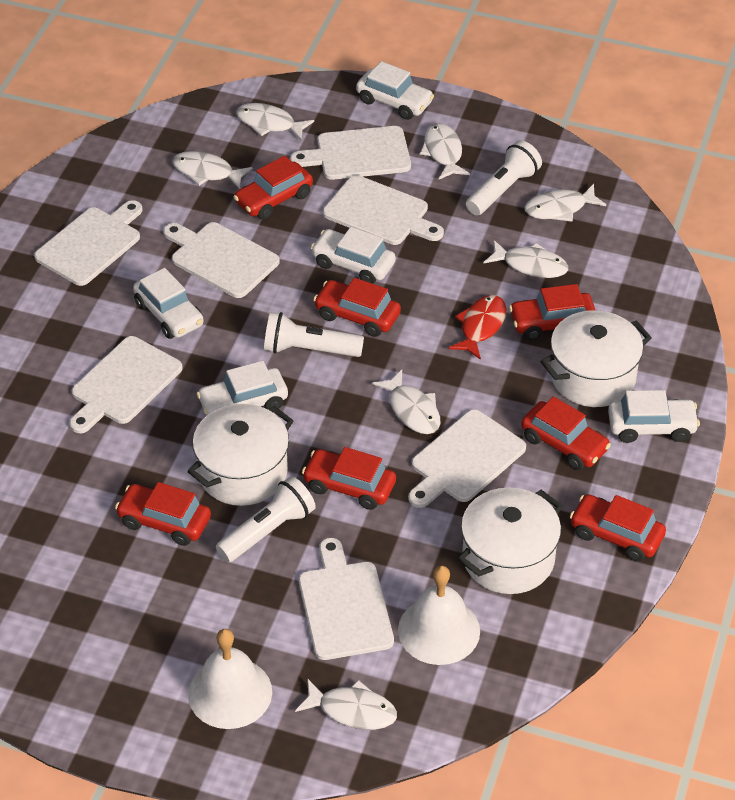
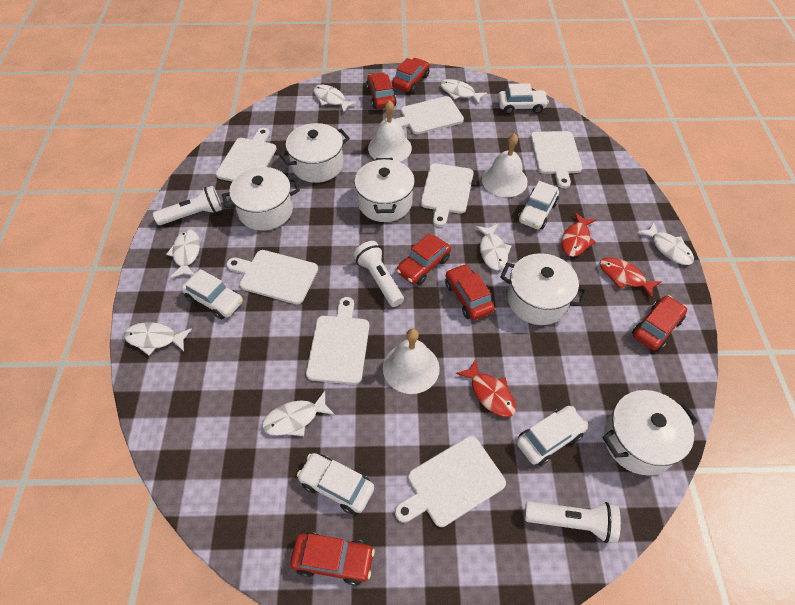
red car: [115,482,211,546] [234,156,313,220] [302,447,396,510] [313,278,401,337] [509,284,595,340] [521,396,611,470] [570,494,666,561] = 7 -> [290,532,375,585] [366,72,397,109] [392,58,430,93] [396,234,451,285] [445,264,495,320] [632,295,687,351] = 6
red fish: [449,295,506,360] = 1 -> [456,359,516,417] [561,212,597,257] [599,257,662,299] = 3
white bell: [188,629,272,729] [398,566,480,665] = 2 -> [368,100,412,162] [383,328,440,394] [482,133,528,197] = 3
white pot: [187,404,294,506] [458,488,563,594] [540,310,652,407] = 3 -> [222,167,300,231] [279,123,350,183] [354,158,415,222] [500,253,587,325] [602,390,698,475] = 5

